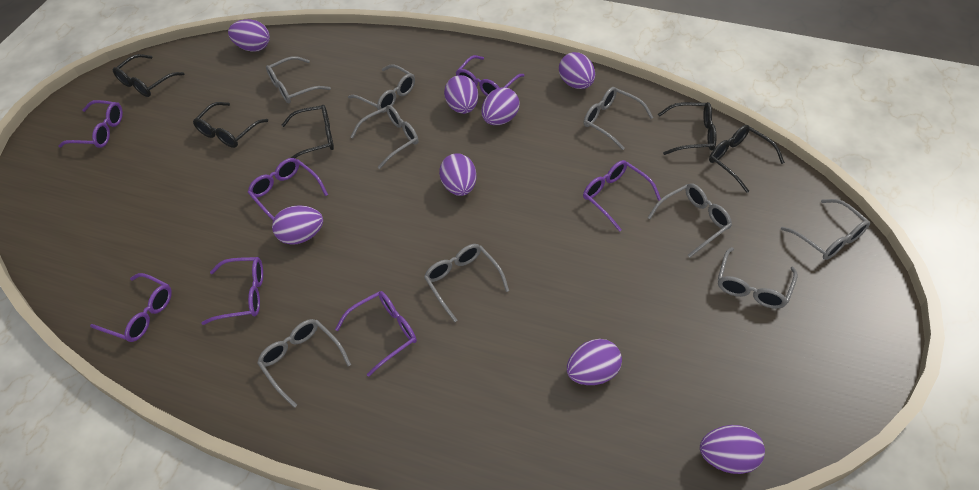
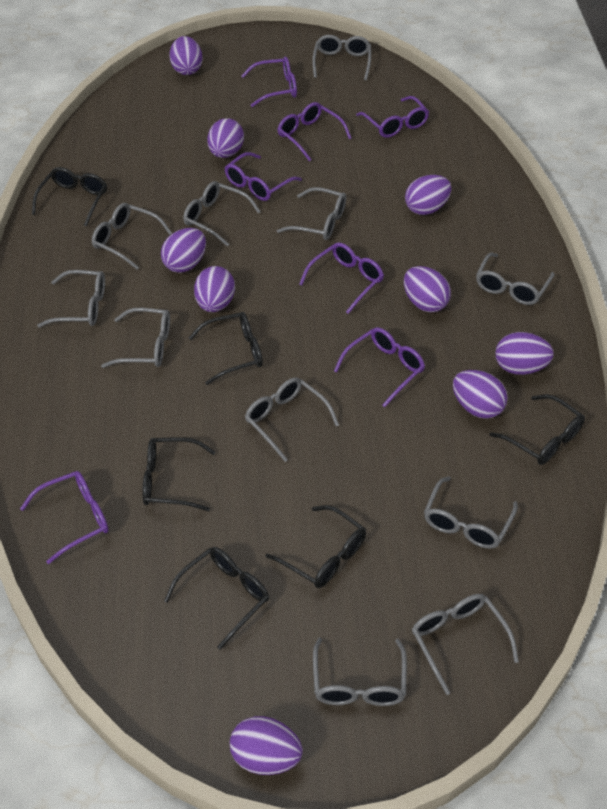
black glasses: [113,54,185,97] [193,102,268,148] [282,105,334,158] [658,102,717,155] [709,125,785,193] = 5 -> [32,167,107,227] [142,437,215,511] [164,547,269,650] [189,312,263,385] [265,505,366,588] [490,394,585,465] = 6
grey glasses: [257,319,351,408] [266,56,331,103] [348,64,415,113] [351,105,419,169] [424,244,509,322] [584,87,653,150] [648,183,732,258] [718,247,797,309] [781,199,870,260] = 9 -> [37,270,105,328] [92,203,172,269] [101,308,170,368] [183,181,261,246] [245,377,339,462] [277,187,346,240] [312,35,371,80] [313,638,407,706] [412,594,519,695] [424,476,518,549] [476,253,555,305] = 11
purple egg: [228,19,270,52] [272,205,323,245] [439,153,477,196] [444,75,478,114] [481,88,520,125] [559,52,595,89] [567,339,622,385] [700,425,765,474] = 8 -> [161,228,206,273] [169,36,203,75] [194,266,235,312] [207,118,244,158] [230,716,303,775] [404,266,451,312] [405,175,451,215] [453,370,508,419] [495,332,554,375] = 9

